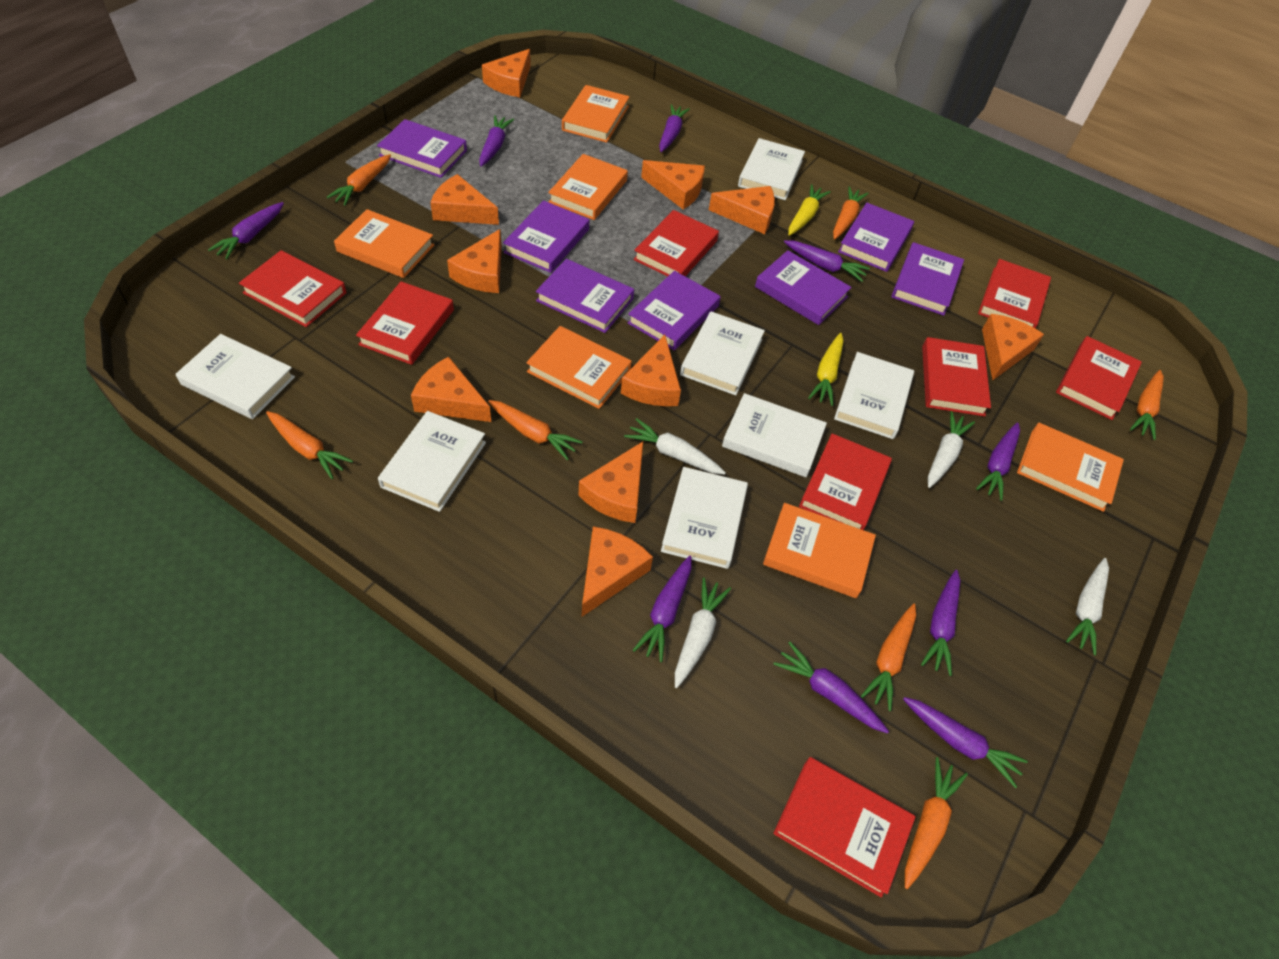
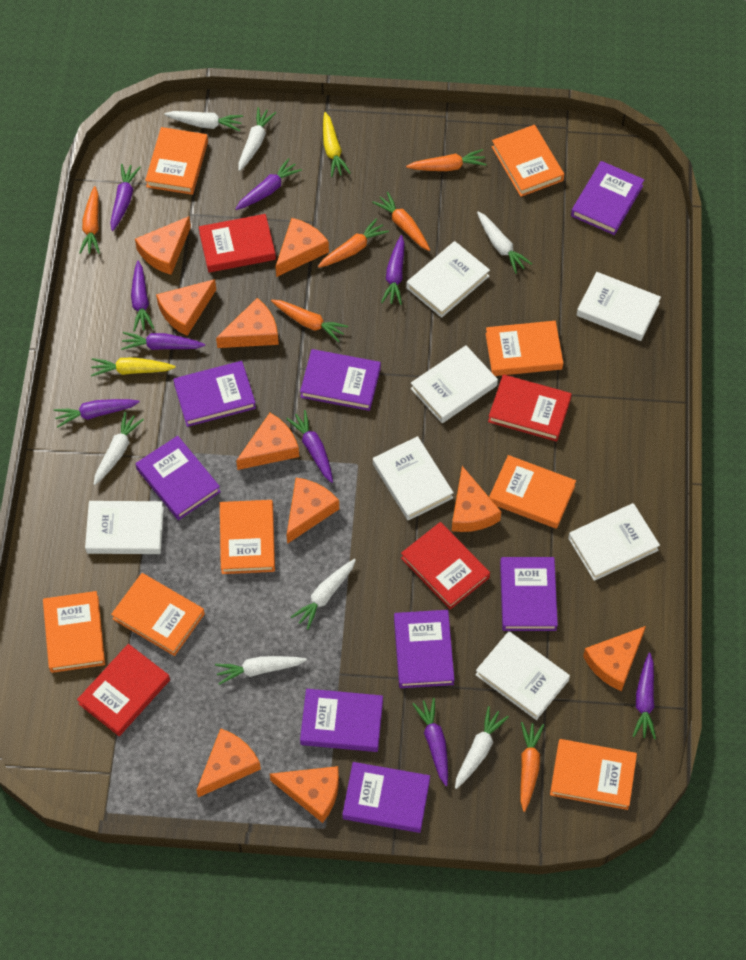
orange book: [334,209,434,278] [526,326,632,409] [548,154,628,220] [562,85,630,143] [763,503,876,598] [1017,422,1124,512] = 6 -> [43,591,105,673] [111,573,205,656] [145,127,208,195] [220,500,275,574] [486,321,563,376] [489,455,576,529] [492,125,564,197] [550,739,637,810] = 8
orange carrot: [266,411,353,479] [327,154,391,206] [488,400,582,460] [833,186,869,239] [861,604,916,711] [905,757,968,889] [1130,370,1164,440] = 7 -> [79,186,100,254] [271,300,348,342] [318,218,389,268] [372,192,430,251] [406,149,486,171] [520,722,544,812] = 6
purple book: [377,119,467,178] [503,200,589,273] [536,259,634,333] [628,271,721,350] [755,250,851,325] [838,203,914,272] [891,242,964,316] = 7 -> [136,436,221,520] [173,361,256,427] [300,349,381,411] [300,689,383,752] [342,762,430,833] [394,610,455,688] [500,557,558,631] [571,161,644,235] = 8
red book: [239,250,347,327] [356,281,454,365] [634,210,719,276] [773,757,916,897] [799,433,892,530] [922,337,991,417] [978,259,1051,328] [1056,336,1142,420] = 8 -> [77,644,170,736] [199,214,276,272] [401,522,490,610] [488,374,572,442] = 4
white carrot: [624,418,726,475] [675,578,731,688] [928,411,975,488] [1066,558,1109,655] = 4 -> [94,412,144,485] [164,111,243,131] [215,656,307,685] [239,107,276,171] [291,559,356,630] [455,706,509,789] [477,212,532,274] = 7

